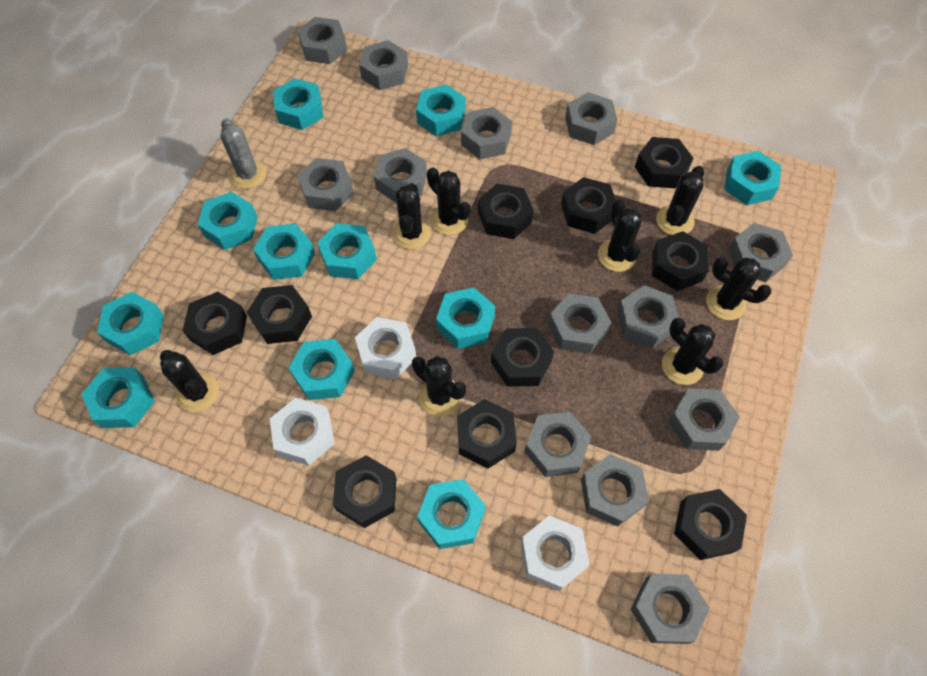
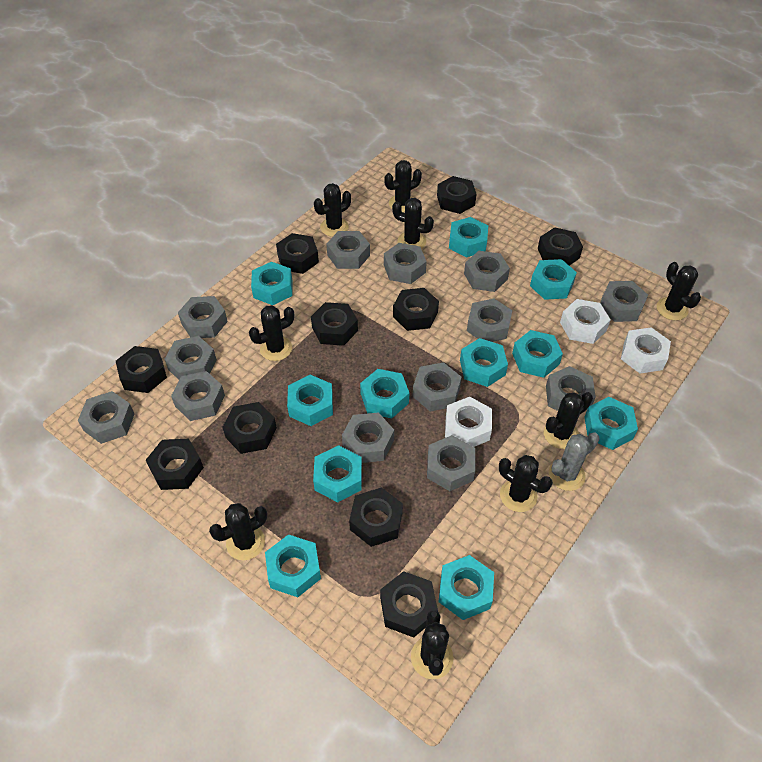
black cactus: [160,350,219,412] [393,183,431,249] [412,356,466,416] [427,167,471,235] [598,199,641,272] [656,166,704,235] [662,318,724,385] [706,257,772,320] = 8 -> [209,503,267,560] [249,305,294,361] [314,183,351,237] [384,160,422,213] [392,198,434,249] [411,610,454,679] [499,455,553,512] [544,392,593,449] [657,262,701,320] = 9

